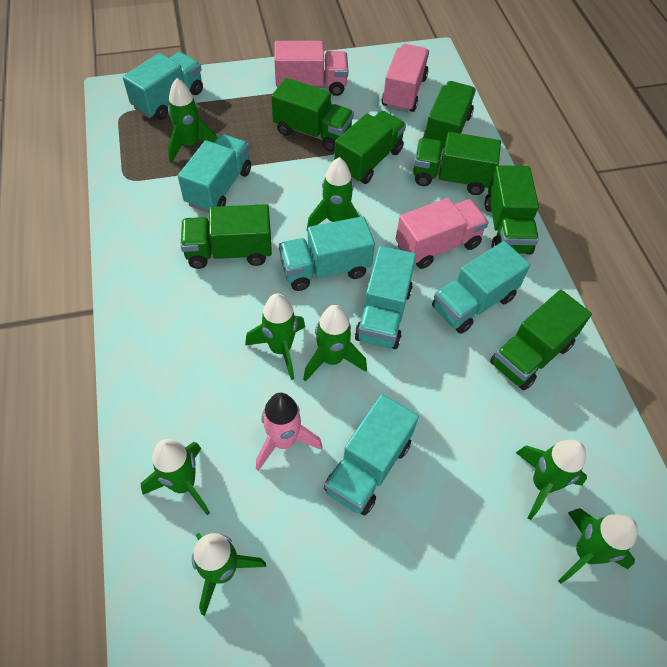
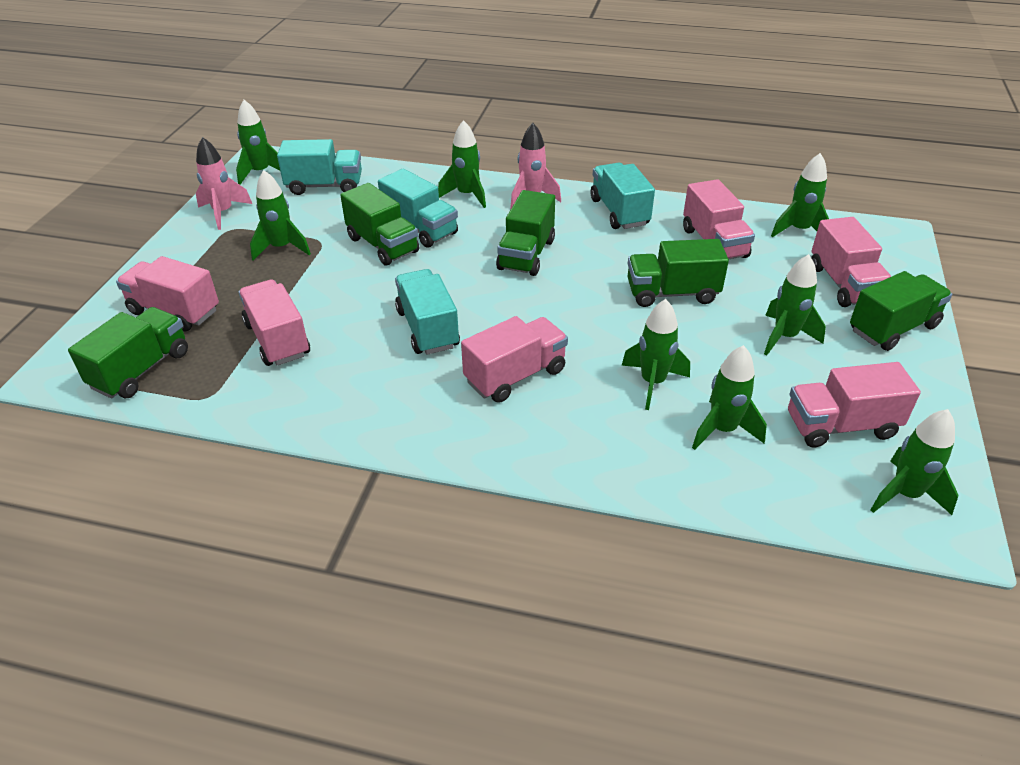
green truck: [180,204,272,269] [271,78,354,152] [334,111,406,184] [413,132,501,195] [423,81,476,152] [485,165,539,255] [490,290,592,390] = 7 -> [68,307,188,398] [340,183,419,266] [496,190,555,276] [628,239,729,307] [850,271,952,351] = 5
pink rocket: [256,393,323,471] = 1 -> [196,137,252,230] [510,123,561,209] = 2
pink truck: [274,41,348,96] [382,44,429,112] [396,198,489,269] = 3 -> [116,256,219,332] [238,280,310,366] [461,316,568,403] [683,179,755,259] [788,362,921,447] [811,217,891,307] = 6
turquoise truck: [123,52,203,120] [178,134,251,213] [279,216,375,291] [324,394,419,515] [355,246,416,349] [432,241,530,334] = 6 -> [277,139,362,195] [378,169,458,248] [395,269,460,355] [591,163,655,229] = 4

